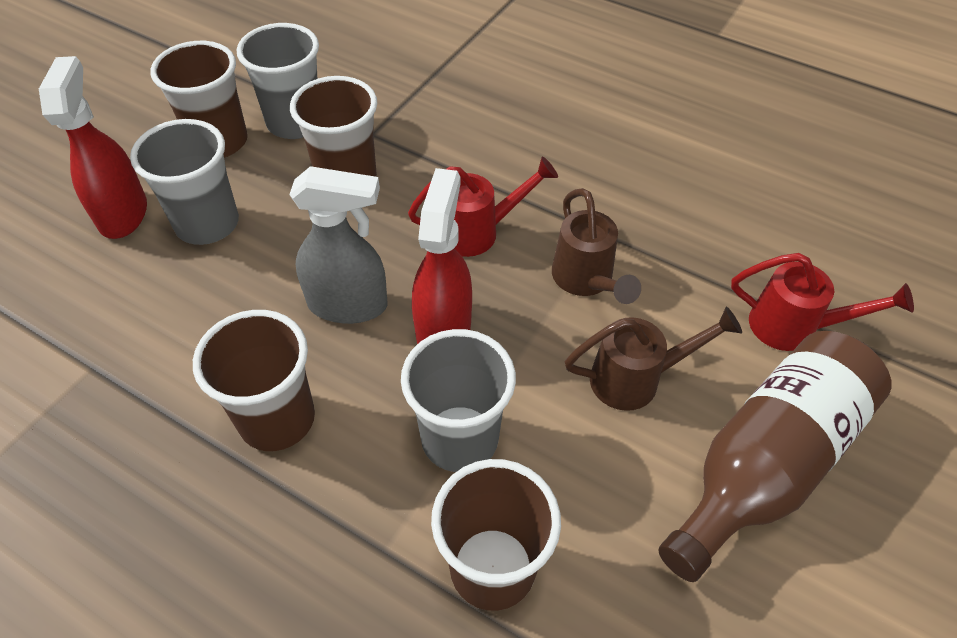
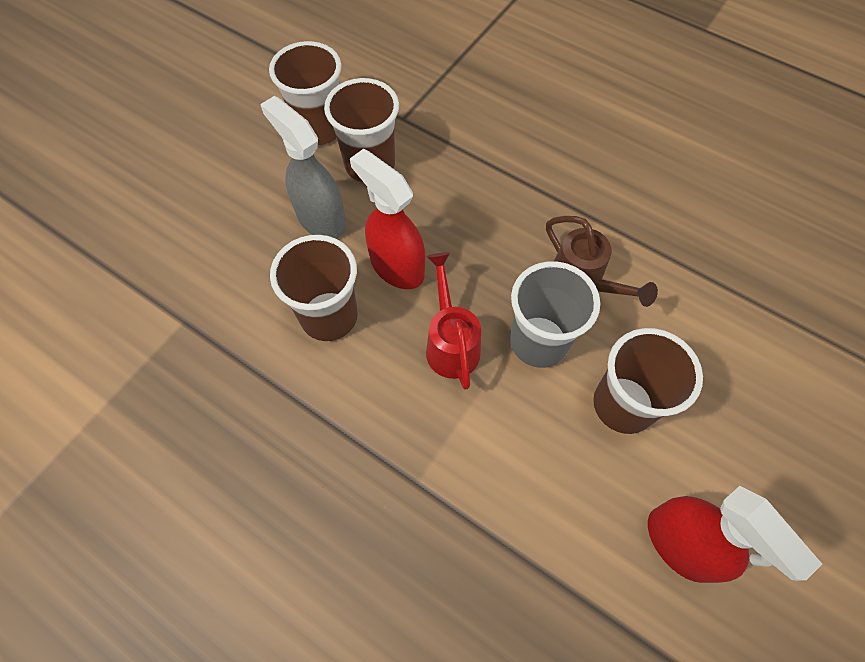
brown bottle: [659,331,892,582] = 1 -> none = 0
brown watering can: [552,188,641,304] [565,307,742,411] = 2 -> [546,216,658,307] = 1
grey cup: [130,119,239,245] [237,23,319,139] [401,329,516,472] = 3 -> [510,261,600,368] = 1
red watering can: [408,156,558,257] [731,253,914,351] = 2 -> [426,252,481,390] = 1

